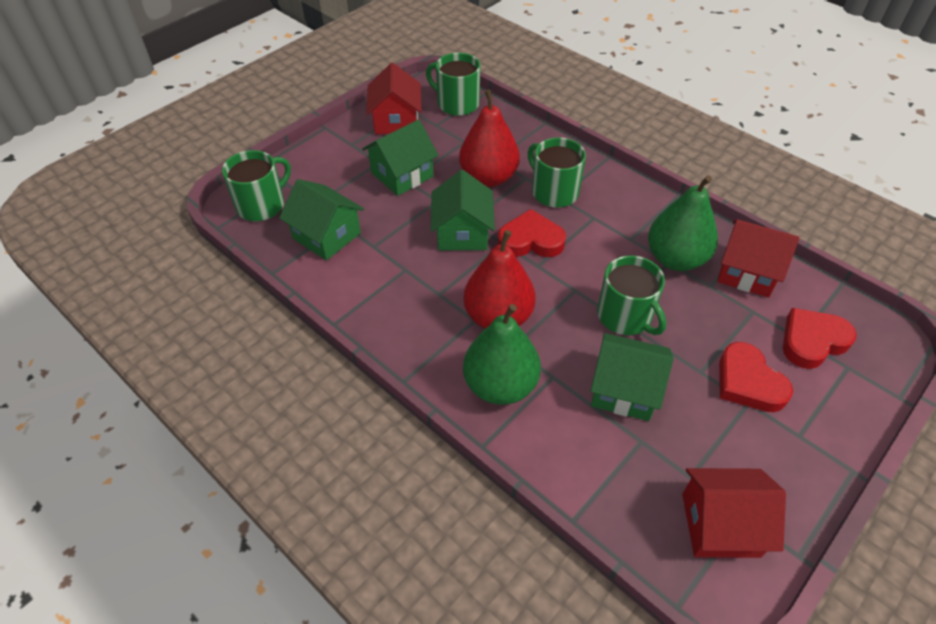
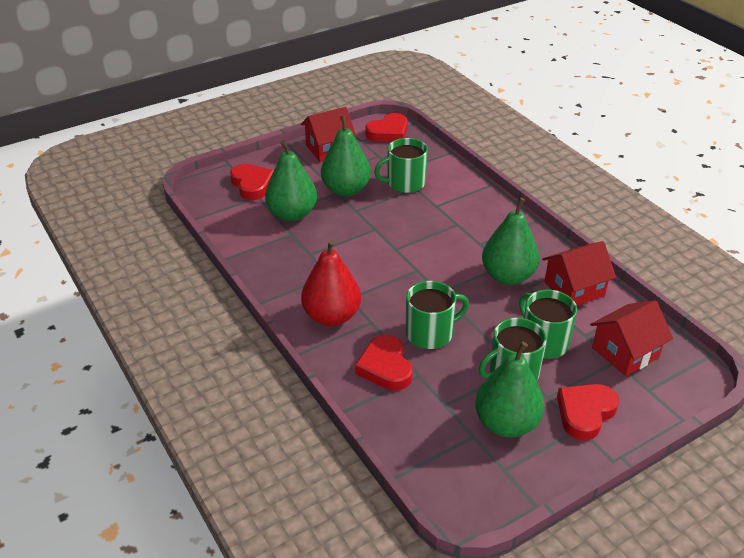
green house: [279,179,364,260] [362,119,439,196] [431,170,495,250] [590,333,674,421] = 4 -> none = 0
green pear: [463,304,541,405] [648,175,718,271] = 2 -> [265,140,317,221] [321,115,371,197] [475,342,545,438] [482,198,540,285] = 4
red heart: [498,209,566,257] [719,342,793,412] [783,308,857,369] = 3 -> [230,164,274,200] [355,335,413,391] [365,113,408,142] [557,384,619,440] = 4
red pear: [459,90,520,187] [463,230,536,329] = 2 -> [301,240,361,326] = 1

